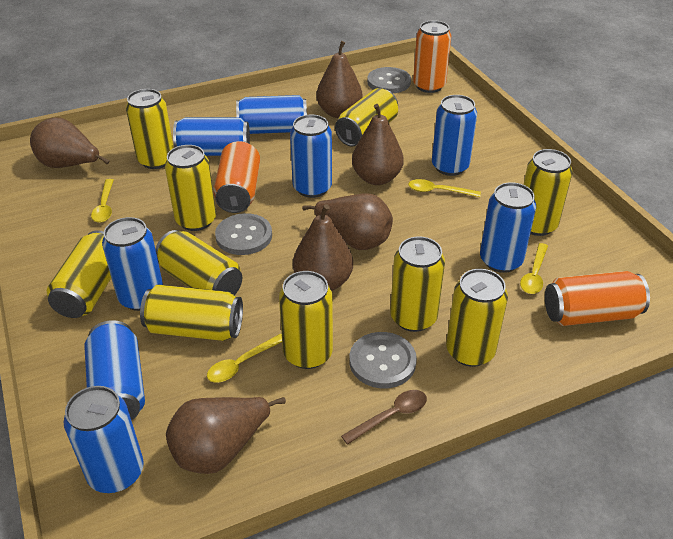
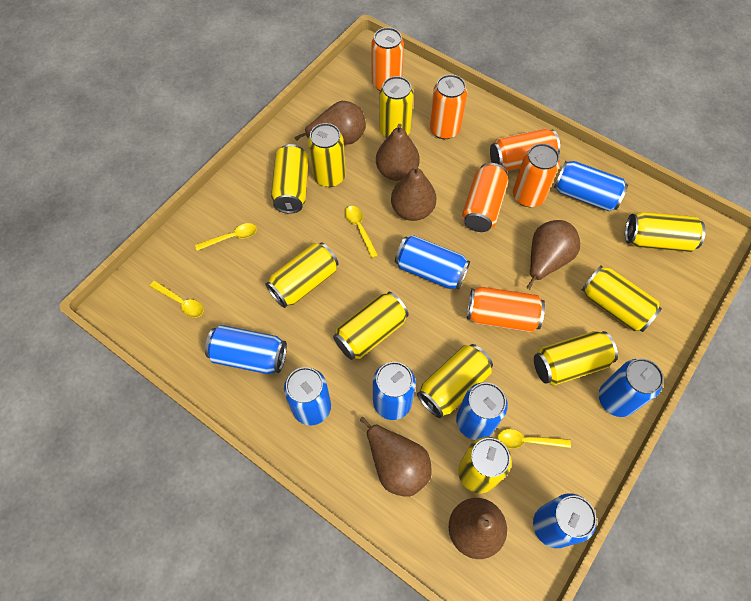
brown spoon: [341,390,427,445] = 1 -> none = 0
grey button: [215,213,272,255] [349,332,417,388] [367,67,411,93] = 3 -> none = 0
orange can: [213,141,260,213] [413,20,451,93] [545,271,650,326] = 3 -> [371,27,404,91] [429,74,467,139] [462,163,508,232] [467,287,545,332] [490,128,560,171] [513,143,560,207] = 6

